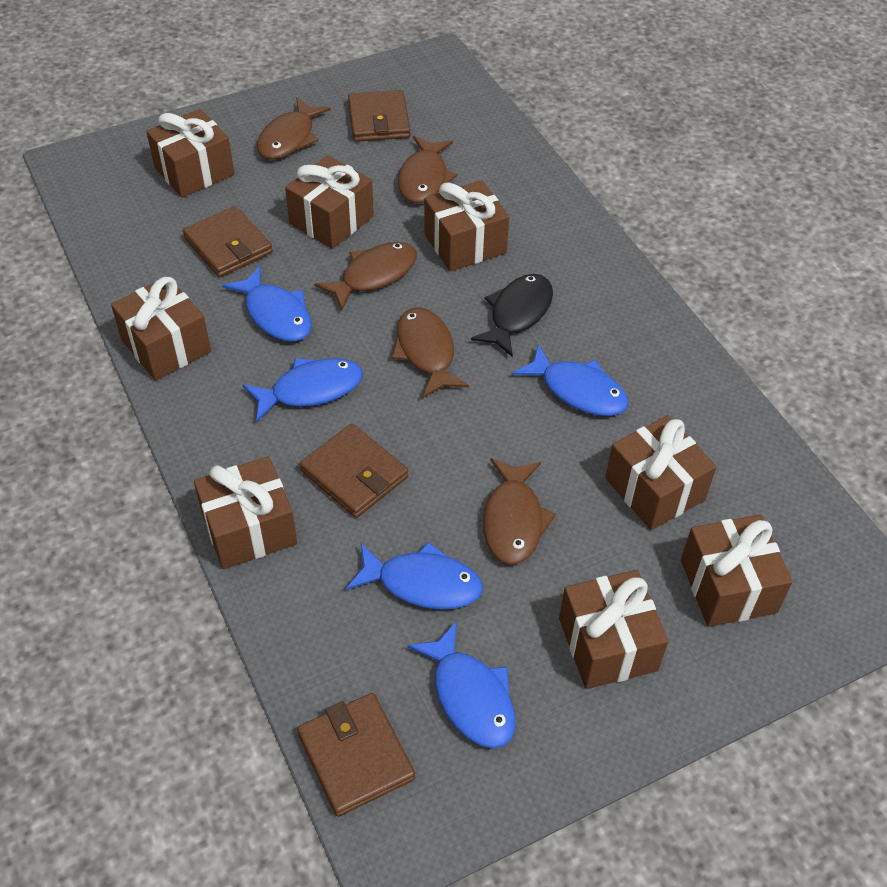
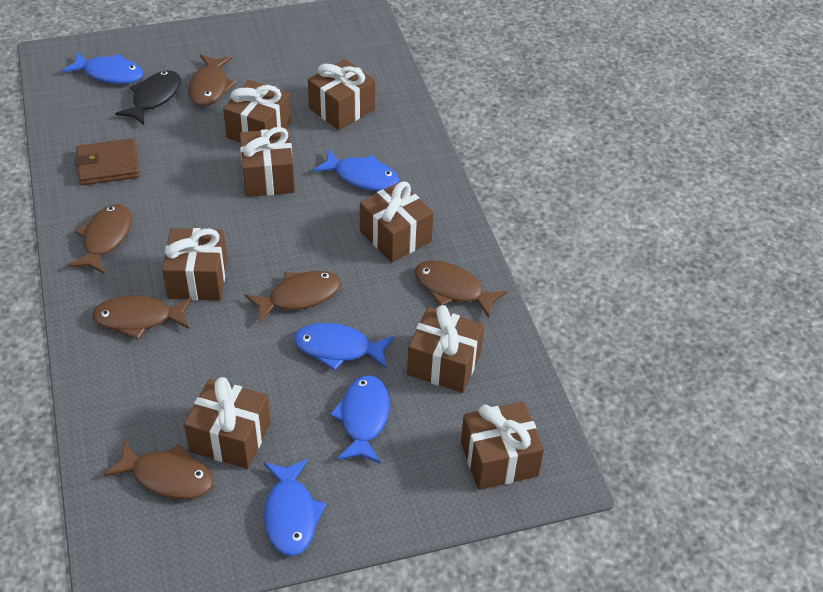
brown fish: [257,97,331,159] [314,242,417,311] [392,308,469,398] [398,136,457,203] [483,458,556,565] = 5 -> [68,204,132,274] [92,295,192,340] [104,440,214,499] [188,55,236,106] [245,271,341,323] [415,261,507,318] = 6
brown wallet: [183,206,273,277] [297,693,415,817] [300,424,408,518] [348,90,410,142] = 4 -> [75,138,139,185] = 1

